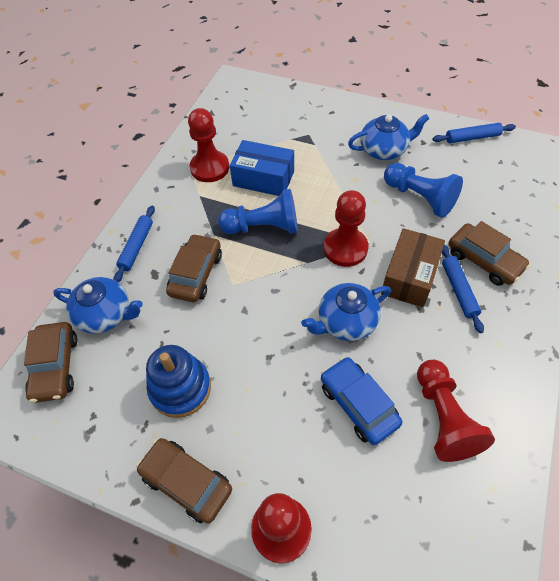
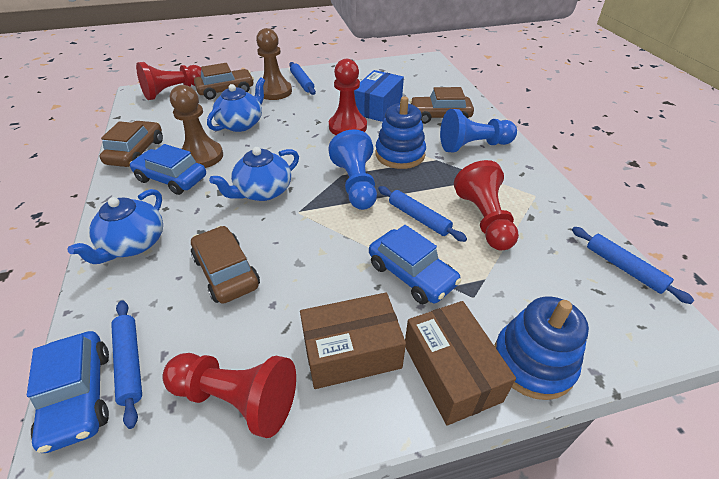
blue car: [321,357,402,445] = 1 -> [27,331,109,453] [130,144,206,195] [369,225,461,304] = 3
blue rolling pin: [114,206,155,282] [432,123,516,143] [442,245,484,333] = 3 -> [111,300,142,429] [289,62,316,95] [378,186,467,242] [572,227,694,304] = 4
blue stacking toy: [146,345,211,418] = 1 -> [375,96,426,169] [494,296,589,400] = 2
brown box: [381,228,445,307] = 1 -> [300,292,406,389] [405,301,516,426] = 2
brown pawn: none = 0 -> [170,85,223,168] [256,28,292,100] = 2

